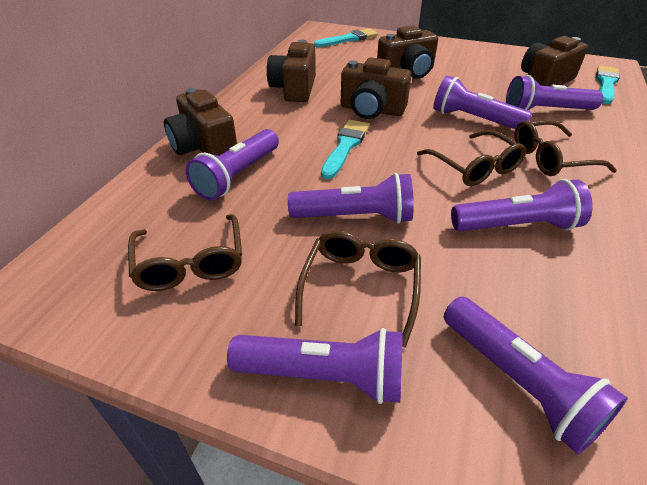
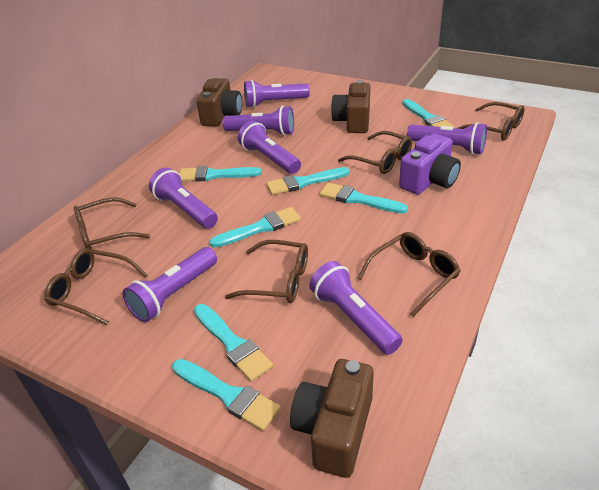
brown camera: [164,88,237,156] [267,40,316,102] [341,57,411,119] [377,26,438,79] [521,36,588,86] = 5 -> [196,78,242,127] [290,359,374,478] [331,80,370,133] = 3
brown glasses: [128,214,242,291] [295,231,421,348] [417,130,526,186] [514,120,617,176] = 4 -> [44,248,148,325] [74,197,150,250] [225,240,308,303] [338,131,412,174] [357,232,461,317] [458,102,525,141] = 6
purple camera: none = 0 -> [399,133,461,195] = 1
turquoise brush: [314,28,378,47] [321,120,370,179] [595,65,620,104] = 3 -> [172,359,280,431] [179,166,262,182] [194,304,273,382] [209,207,301,248] [266,167,349,195] [320,183,408,213] [402,99,454,128] = 7

